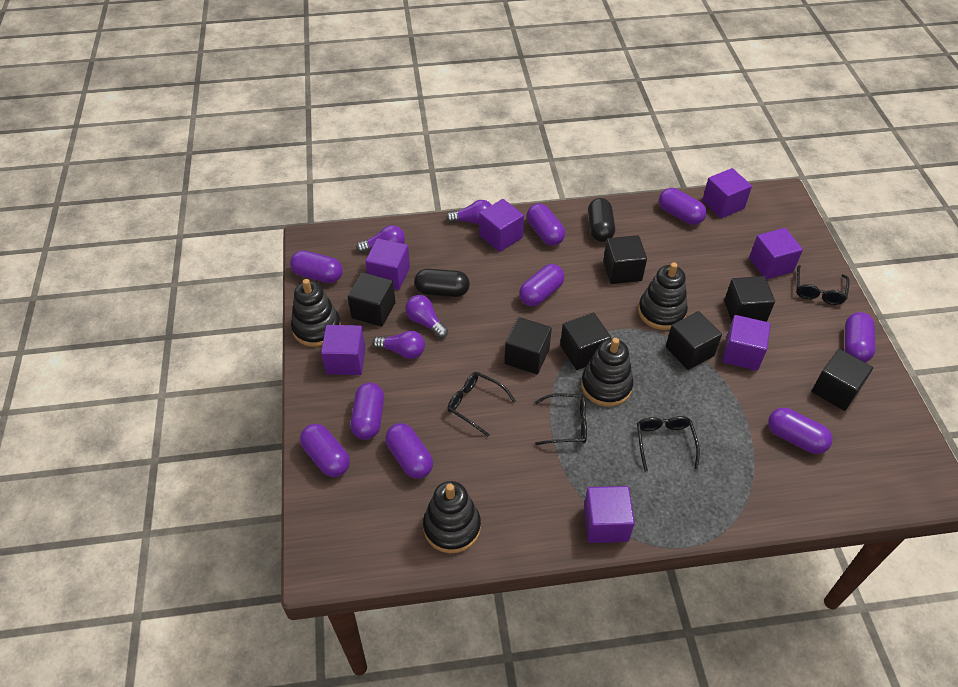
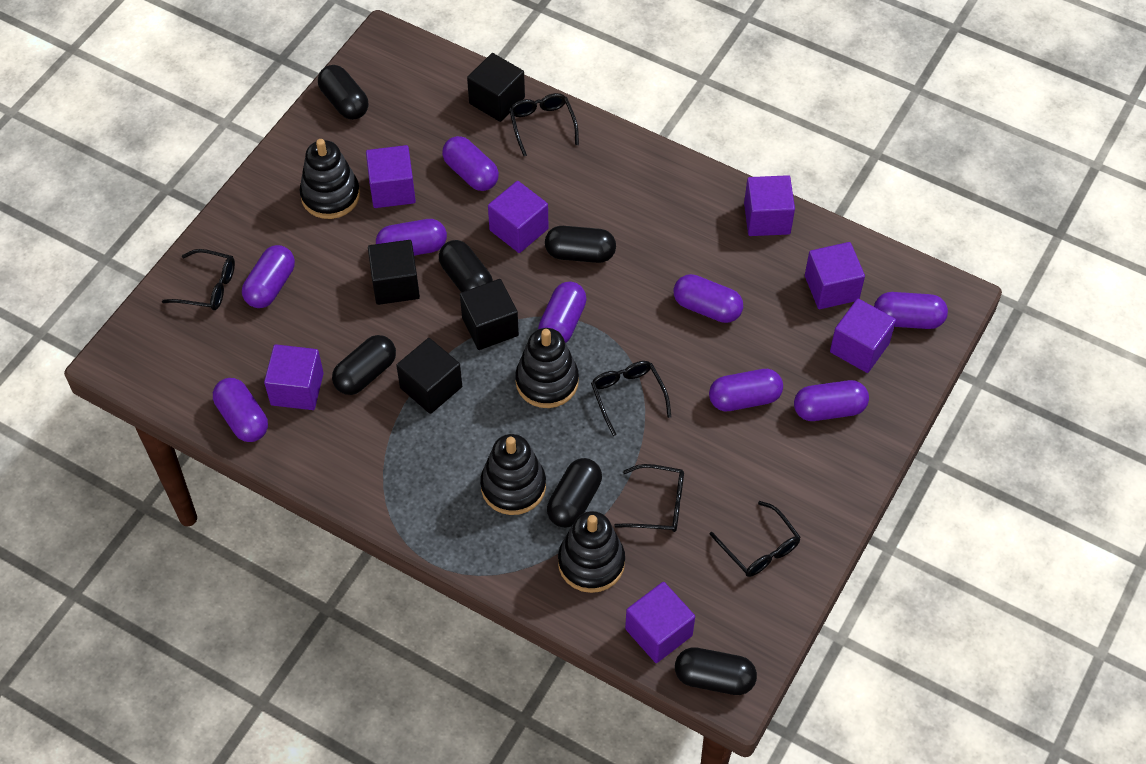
black capsule: [414,269,470,297] [588,198,615,242] = 2 -> [318,65,369,120] [332,335,396,395] [439,240,493,292] [545,226,616,263] [547,458,602,528] [675,647,757,695] = 6
black cube: [348,272,396,327] [505,317,552,374] [560,313,611,370] [603,235,647,284] [666,311,722,370] [724,276,775,322] [812,349,873,411] = 7 -> [368,240,420,305] [396,338,462,414] [460,279,519,350] [467,53,525,122] = 4
black glasses: [447,372,516,437] [535,393,587,445] [637,416,700,472] [796,265,850,305] = 4 -> [162,249,235,310] [509,93,579,156] [591,361,671,436] [614,464,684,532] [709,501,801,577] = 5
purple light bulb: [356,225,405,253] [373,331,425,359] [405,295,448,338] [446,200,491,225] = 4 -> none = 0

